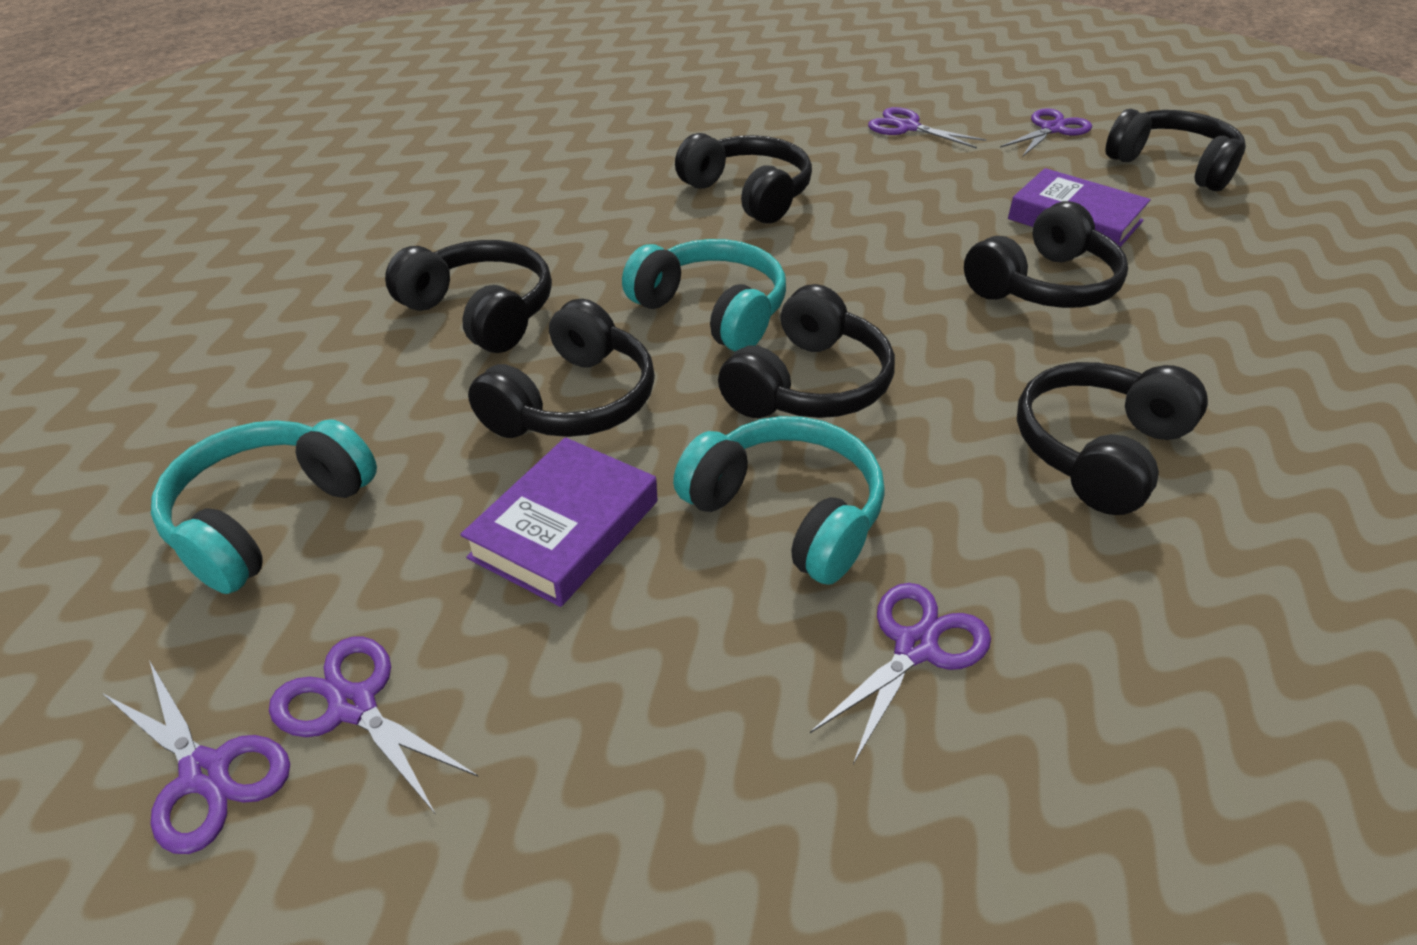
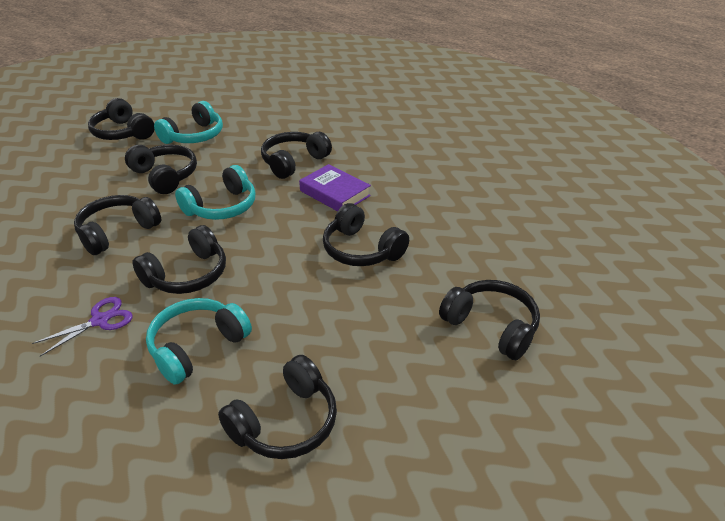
black headphones: [385,240,552,353] [468,299,655,438] [675,133,812,224] [718,284,895,418] [964,201,1128,308] [1017,362,1208,515] [1105,109,1246,191] = 7 -> [74,195,161,255] [88,98,154,140] [125,145,197,194] [132,225,226,294] [218,355,337,459] [261,132,332,179] [323,203,409,266] [439,280,540,360] = 8
purple book: [460,437,657,607] [1008,168,1151,247] = 2 -> [299,164,371,211] = 1
purple scissors: [102,660,290,854] [269,636,478,813] [810,583,991,764] [868,107,986,149] [1000,108,1092,156] = 5 -> [32,297,133,356] = 1

